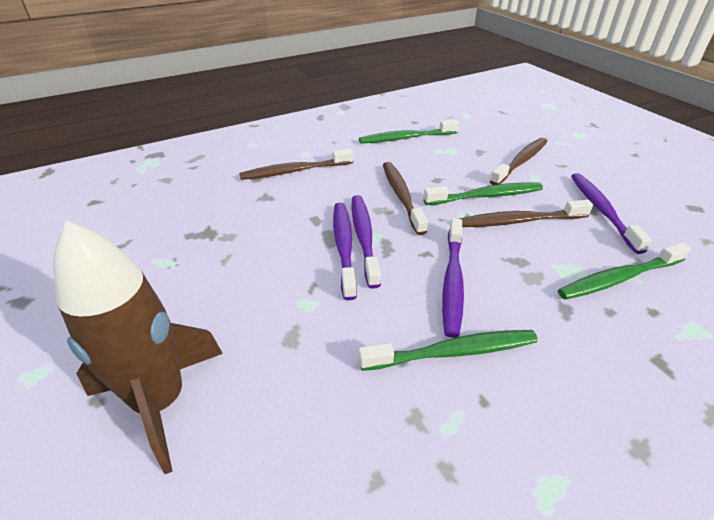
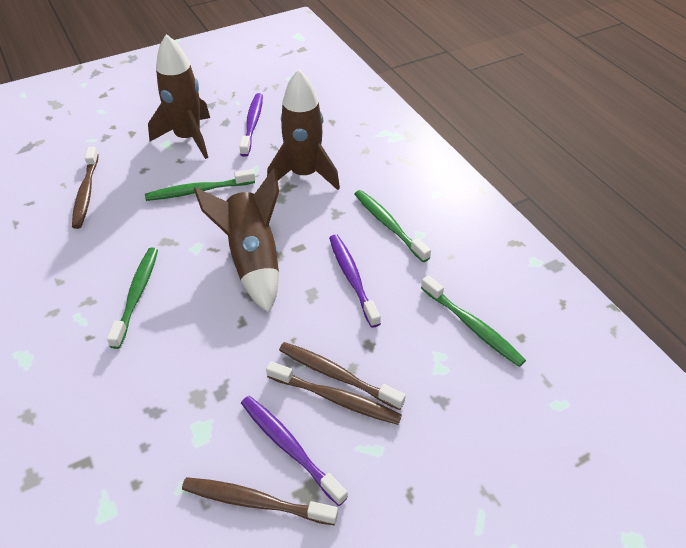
brown rocket: [53,220,223,474] = 1 -> [148,34,210,159] [194,168,279,313] [267,69,340,190] = 3
purple toothbrush: [333,203,357,300] [352,195,381,288] [442,218,464,338] [571,173,652,254] = 4 -> [239,93,263,157] [241,396,348,506] [329,234,381,328] = 3

